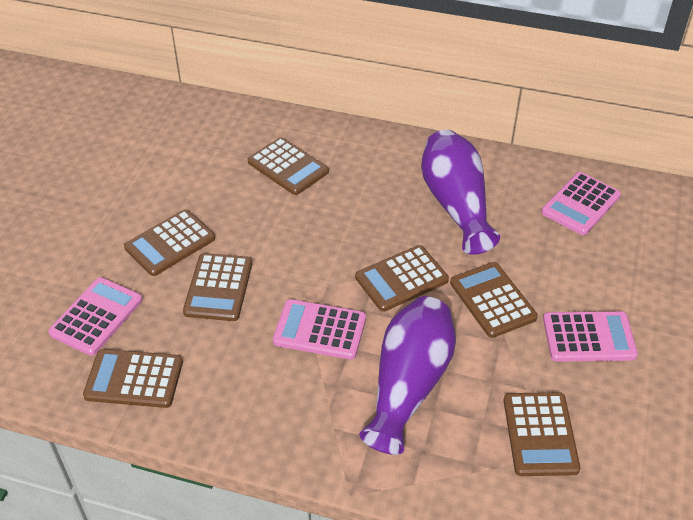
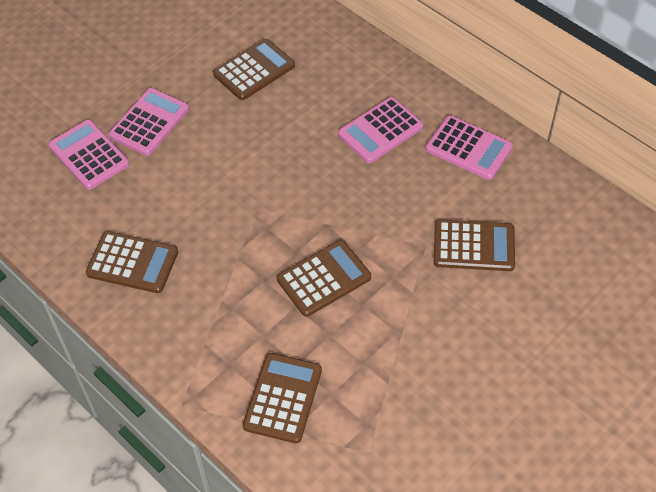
brown calculator: [83,349,183,408] [124,209,215,276] [183,253,252,321] [248,137,329,195] [355,245,449,312] [450,262,538,338] [504,392,580,476] = 7 -> [86,231,178,293] [213,39,295,100] [243,353,322,443] [277,240,371,317] [434,219,515,271] = 5
purple vase: [359,296,456,455] [421,130,500,255] = 2 -> none = 0

